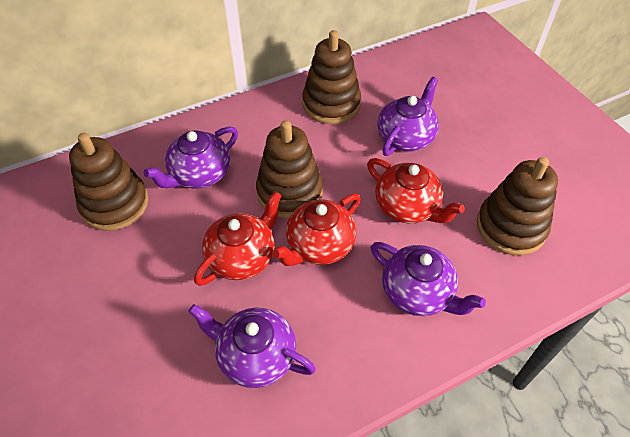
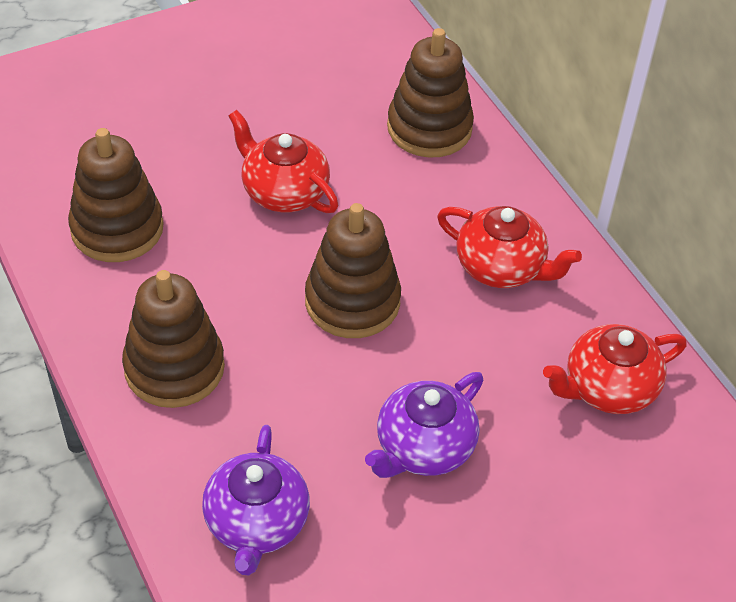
purple teapot: [144,127,238,189] [188,304,316,388] [371,242,486,316] [377,77,439,156] = 4 -> [202,425,310,575] [365,372,484,478] = 2

